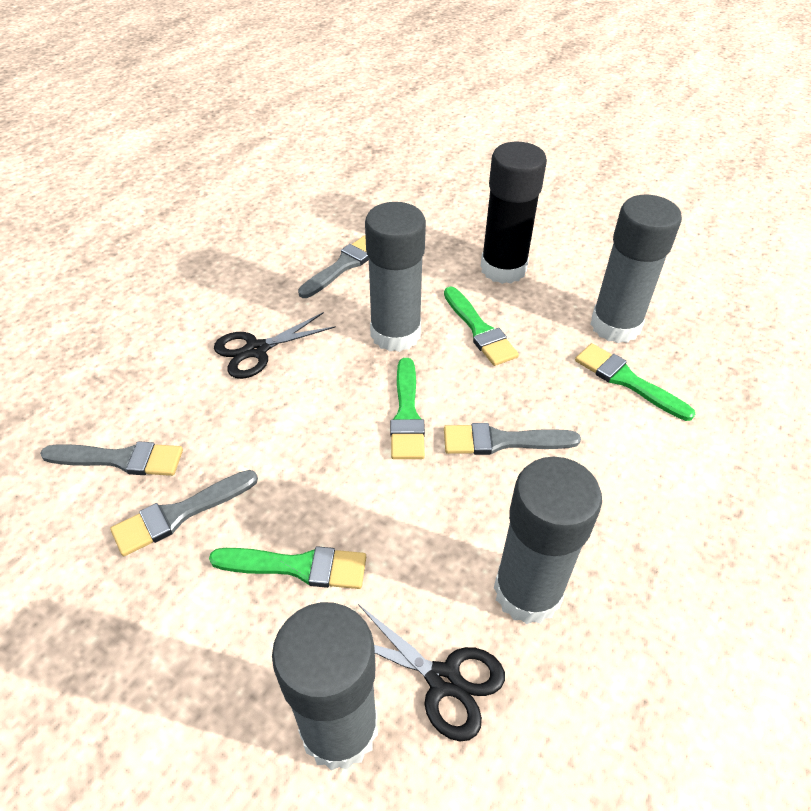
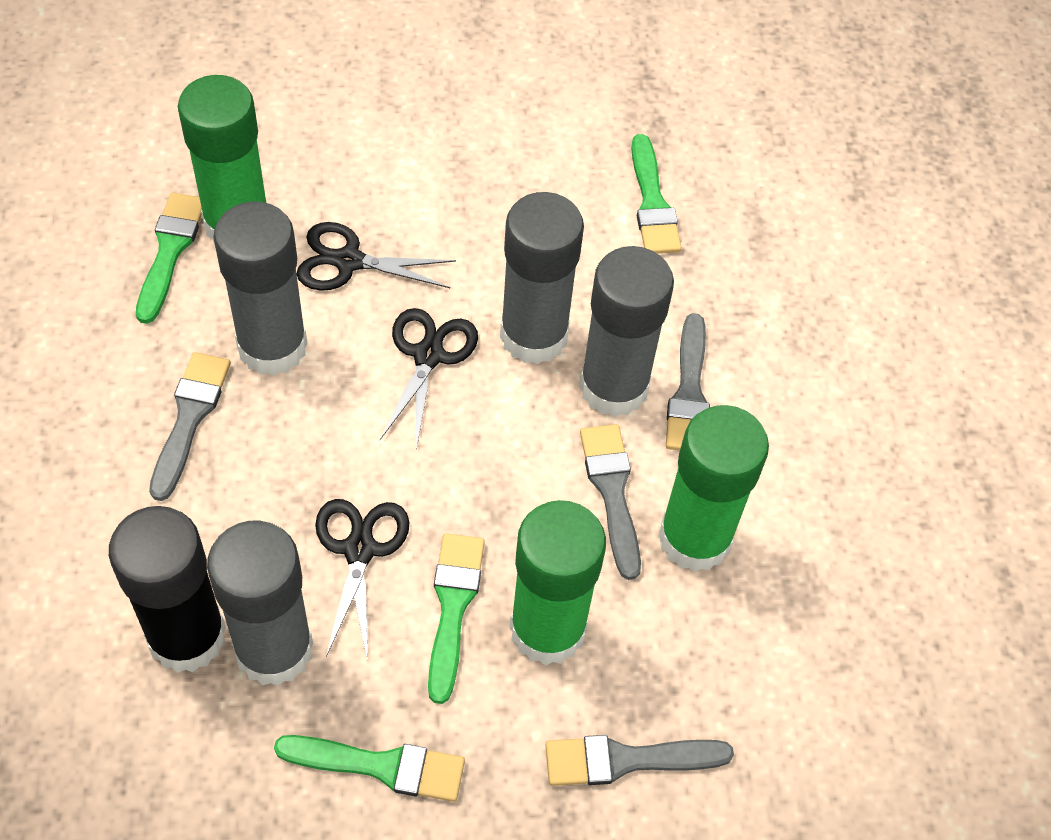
black scissors: [214,312,336,379] [358,604,505,741] = 2 -> [297,222,456,291] [315,499,409,661] [380,308,478,449] = 3
green glue stick: none = 0 -> [178,75,266,244] [510,500,606,665] [658,405,769,572] = 3

